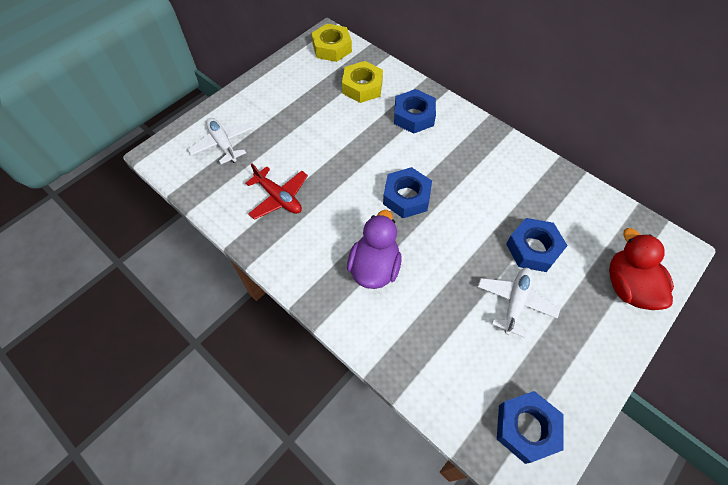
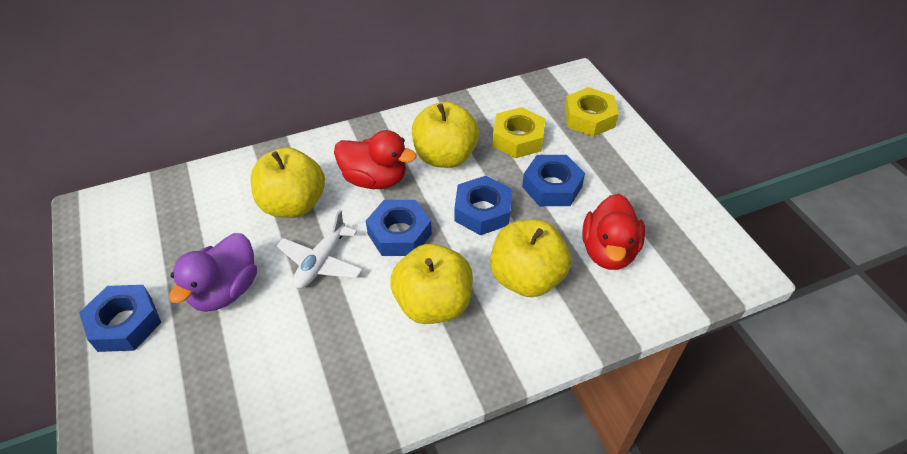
red duck: [609,228,674,310] = 1 -> [334,130,417,189] [582,194,645,270] = 2
red plane: [245,163,308,220] = 1 -> none = 0
white plane: [188,118,253,164] [478,268,560,338] = 2 -> [277,210,363,289] = 1
yellow apple: none = 0 -> [251,147,325,218] [390,244,473,324] [412,101,479,168] [490,219,571,297] = 4

